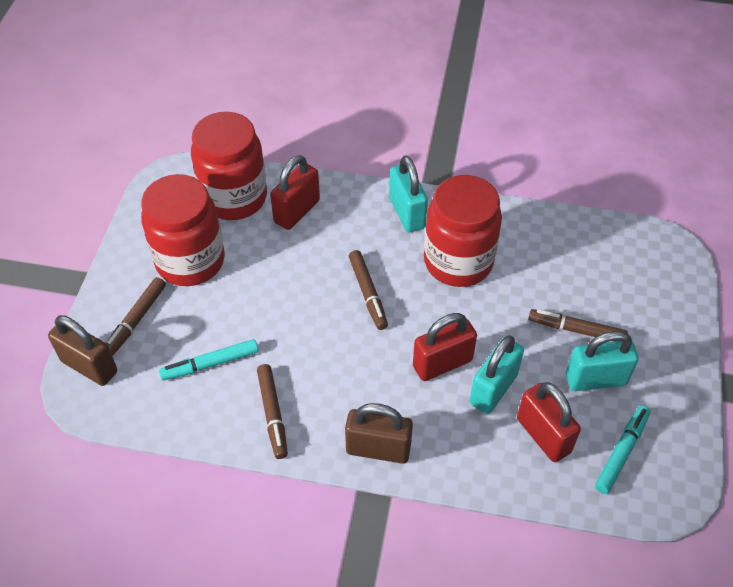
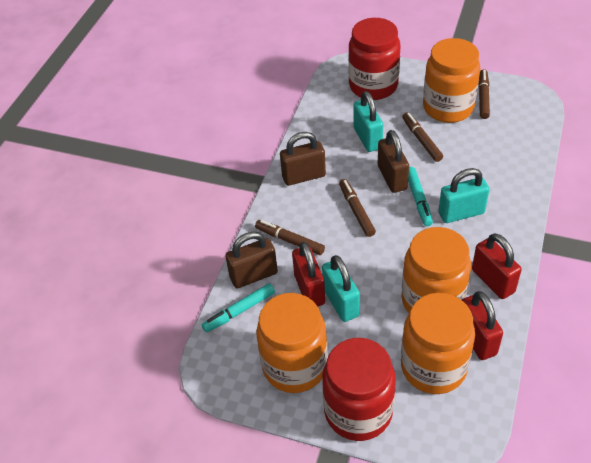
brown padlock: [48,315,117,386] [345,403,413,464] = 2 -> [225,232,278,288] [280,132,326,186] [378,130,409,193] = 3
orange jar: none = 0 -> [256,293,328,393] [401,227,471,313] [401,293,475,394] [423,38,481,123] = 4
red jar: [141,174,225,286] [191,112,267,220] [424,175,502,287] = 3 -> [322,338,396,441] [348,18,400,100] = 2

